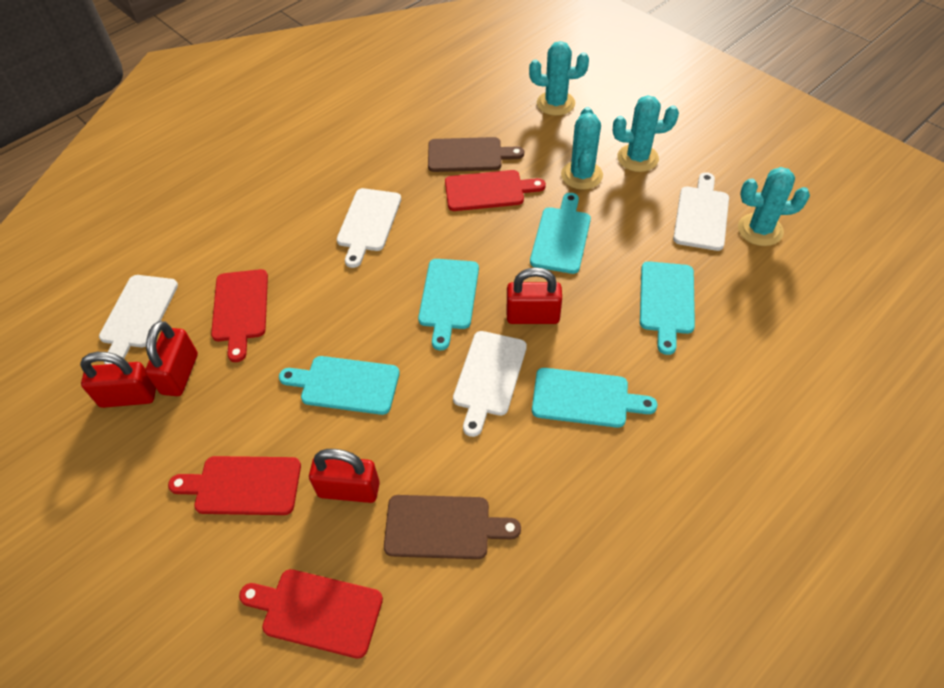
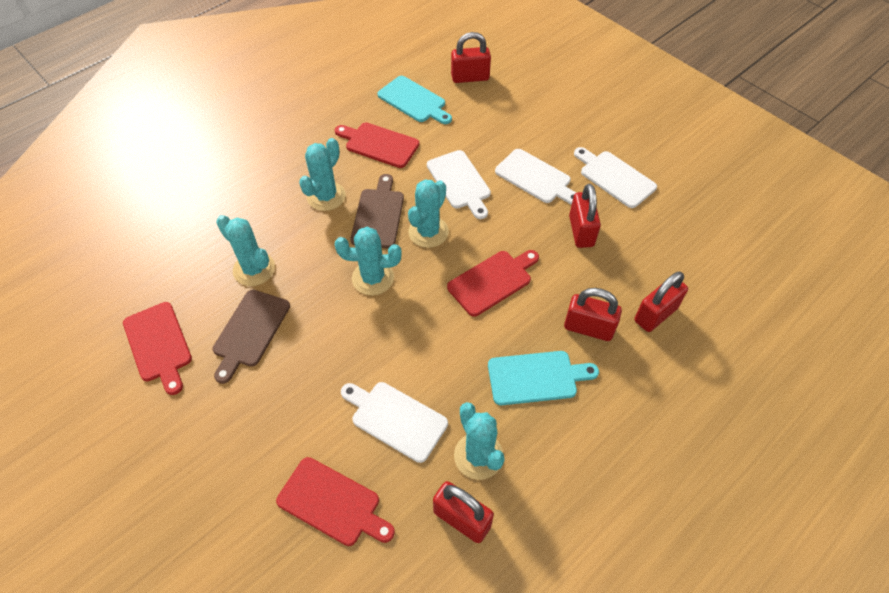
red padlock: [80,352,156,408] [145,321,198,396] [309,449,380,503] [507,267,562,324] = 4 -> [433,481,494,543] [451,32,491,83] [564,288,622,341] [569,184,601,248] [634,272,688,332] = 5
turquoise cactus: [529,41,589,116] [561,107,603,190] [613,95,679,172] [738,167,810,246] = 4 -> [216,215,275,286] [299,138,346,211] [335,227,402,295] [408,179,449,248] [454,402,505,480] = 5
turquoise cutting board: [279,356,400,415] [418,259,479,350] [530,193,591,274] [532,368,657,428] [640,261,695,355] = 5 -> [377,76,452,124] [488,351,599,405] = 2

